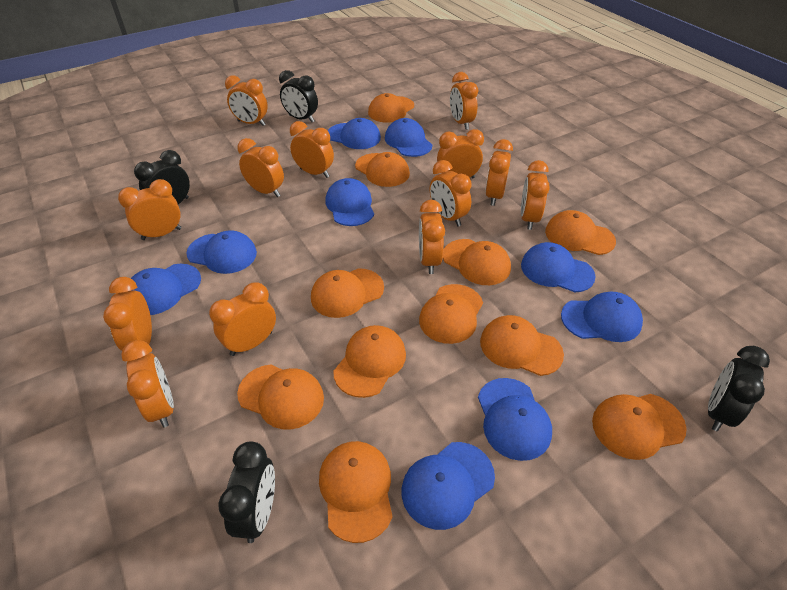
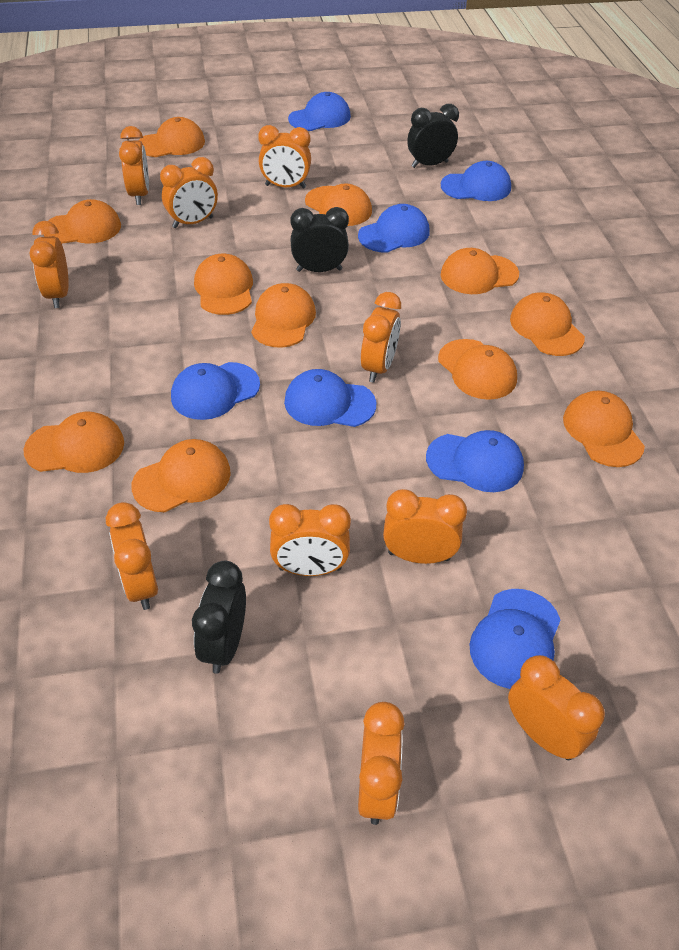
black clock: [134,150,190,204] [218,441,275,543] [279,70,318,122] [708,346,770,432] = 4 -> [192,561,246,674] [290,207,349,272] [408,104,459,168] = 3
blue cap: [131,264,201,315] [186,230,257,274] [325,178,374,226] [328,118,381,149] [385,118,432,157] [401,442,495,530] [478,378,552,461] [521,242,596,292] [561,292,643,342] = 9 -> [171,362,260,420] [284,369,376,427] [288,92,351,131] [358,204,430,253] [426,430,524,492] [441,161,511,201] [469,589,560,689] = 7
orange clock: [103,277,152,351] [118,179,181,240] [121,340,174,428] [209,282,276,356] [225,75,268,126] [238,138,284,197] [290,121,334,178] [419,200,445,274] [430,160,472,227] [437,129,484,179] [450,72,478,130] [485,139,513,206] [521,160,550,230] = 13 -> [29,221,69,308] [106,502,158,610] [119,126,149,205] [160,157,218,228] [258,125,311,188] [269,504,351,576] [358,702,405,825] [361,292,401,383] [383,489,467,564] [508,655,605,760] = 10

